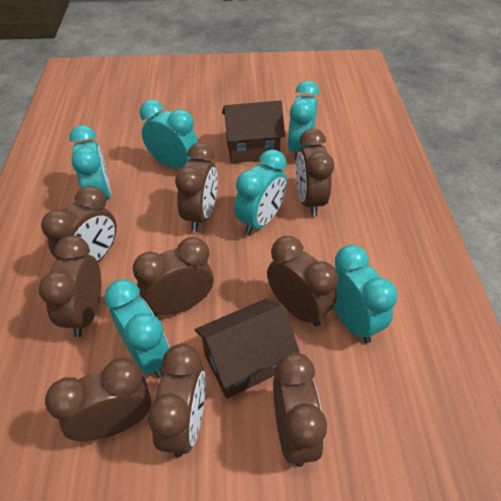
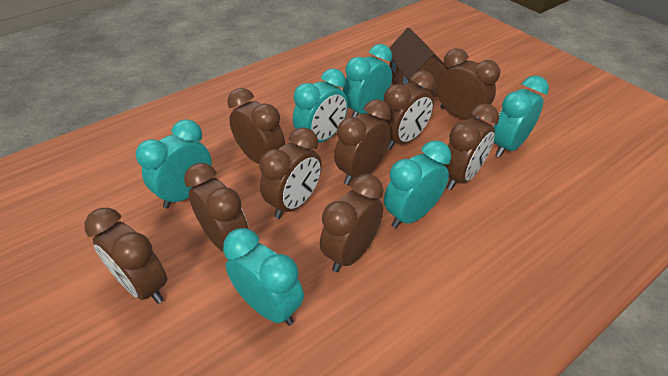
brown house: [195,299,300,399] [222,100,285,163] = 2 -> [389,28,448,97] = 1

